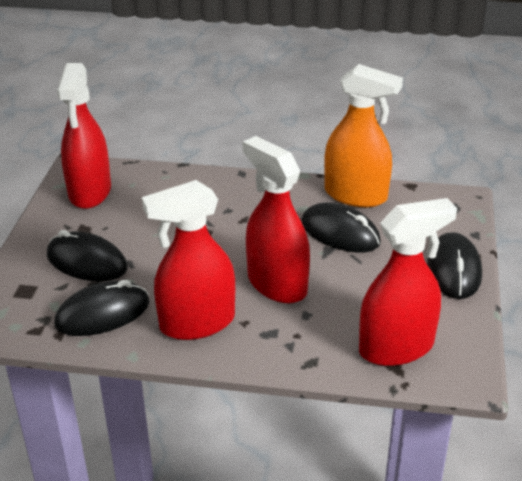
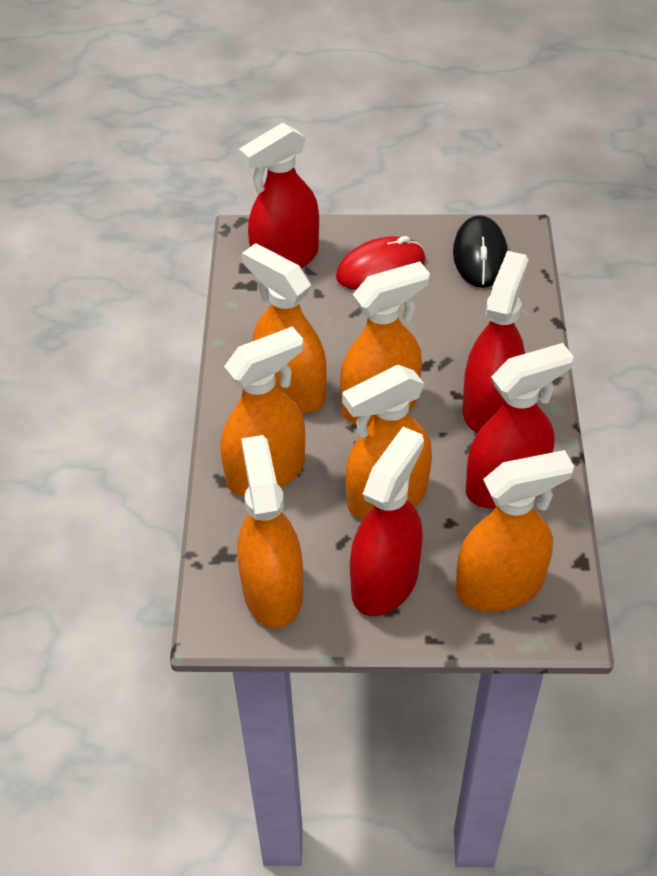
black mouse: [47,230,128,281] [54,280,150,336] [301,202,381,252] [427,232,482,299] = 4 -> [453,215,508,288] = 1
orange spray bottle: [324,64,403,207] = 1 -> [221,326,305,496] [237,435,303,628] [242,243,327,413] [340,262,430,426] [342,365,432,520] [456,450,574,612] = 6
red mouse: none = 0 -> [336,236,425,290] = 1

